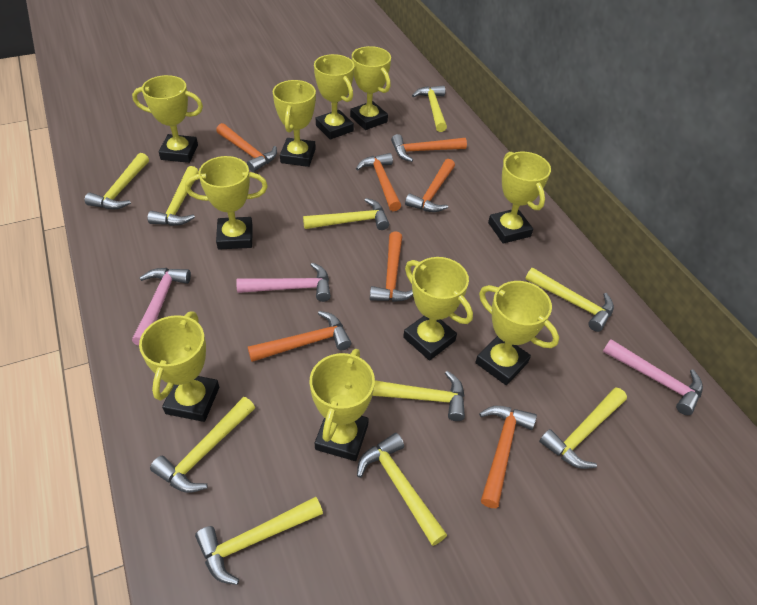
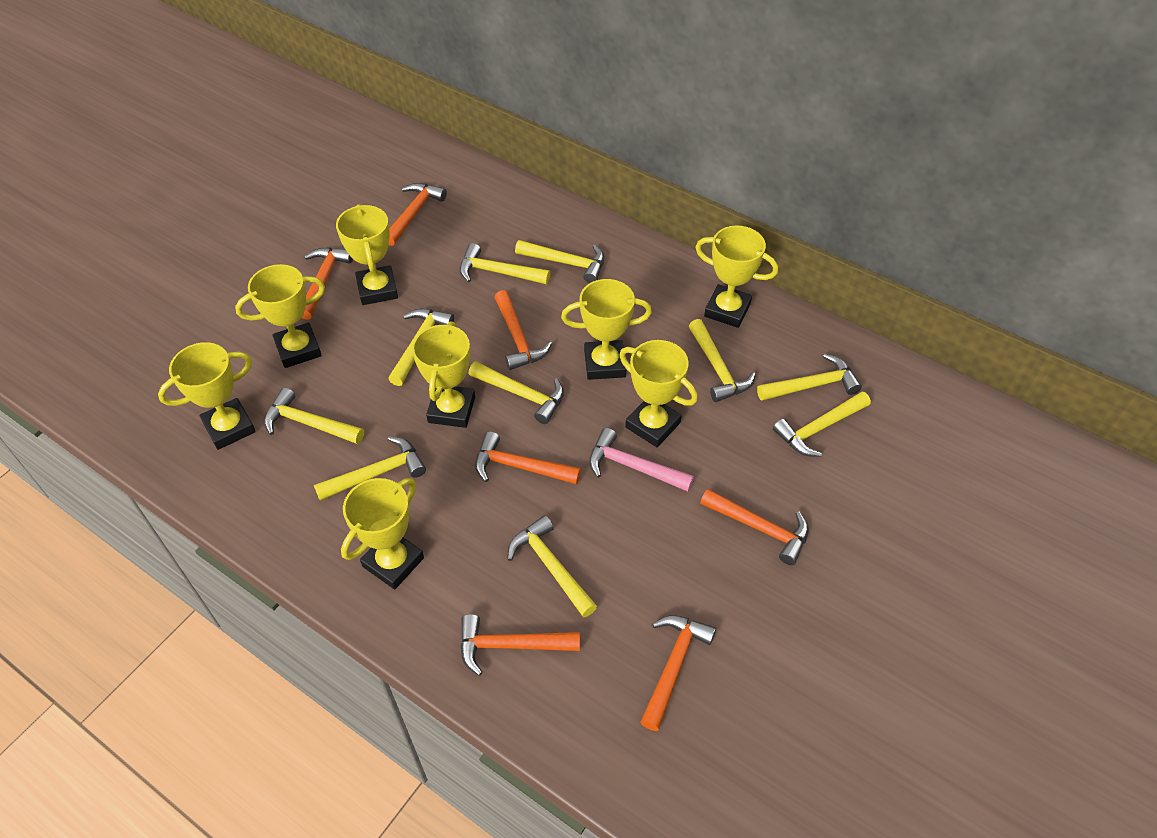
pink hammer: [132,268,191,346] [236,262,331,302] [603,339,703,415] = 3 -> [589,428,694,492] = 1
yellow trophy: [132,75,203,163] [139,312,219,422] [185,156,268,249] [273,80,316,167] [310,349,375,461] [314,54,354,139] [350,46,391,130] [403,257,473,360] [475,281,559,385] [488,152,551,244] = 10 -> [158,342,256,450] [235,264,325,368] [336,204,398,305] [341,478,424,589] [412,321,475,428] [561,279,652,380] [619,340,698,447] [695,225,778,328] = 8

